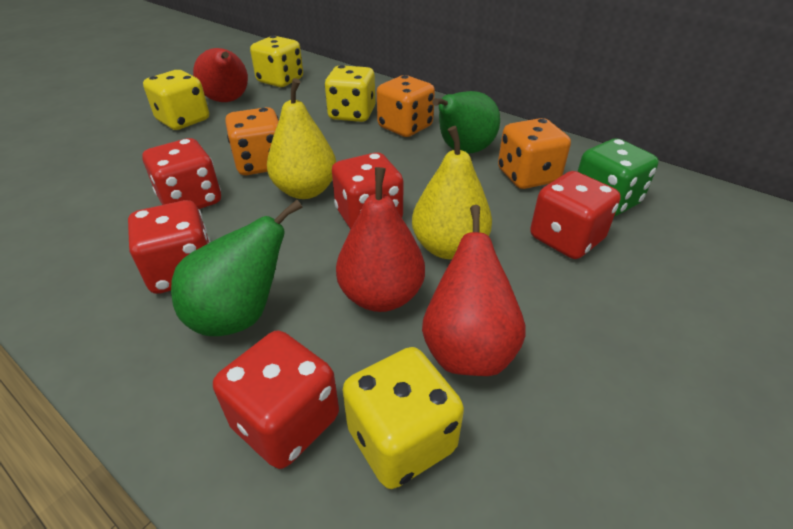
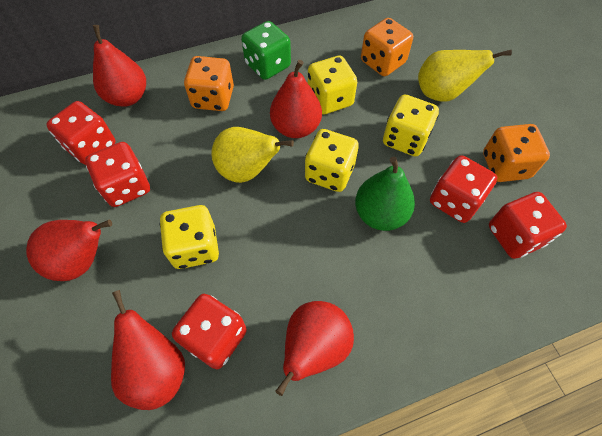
green pear: [171,200,302,336] [432,91,500,154] = 2 -> [355,156,415,231] = 1
red pear: [193,48,248,102] [336,167,425,312] [422,205,526,376] = 3 -> [26,219,112,281] [93,25,146,107] [111,290,185,410] [270,60,322,138] [275,301,354,396] = 5

